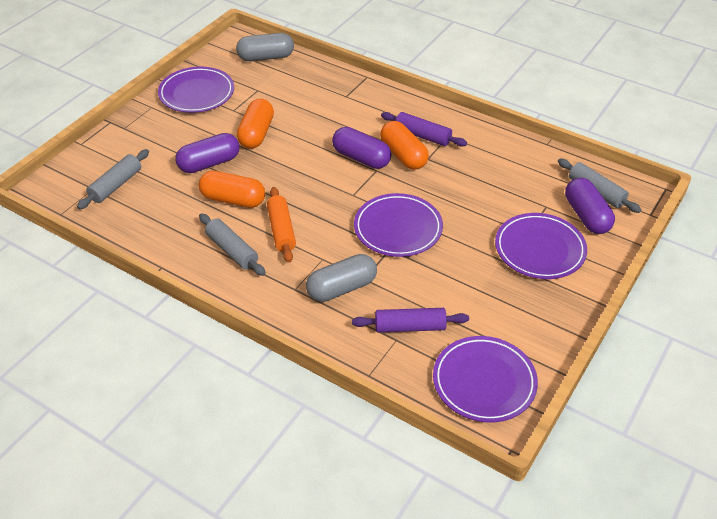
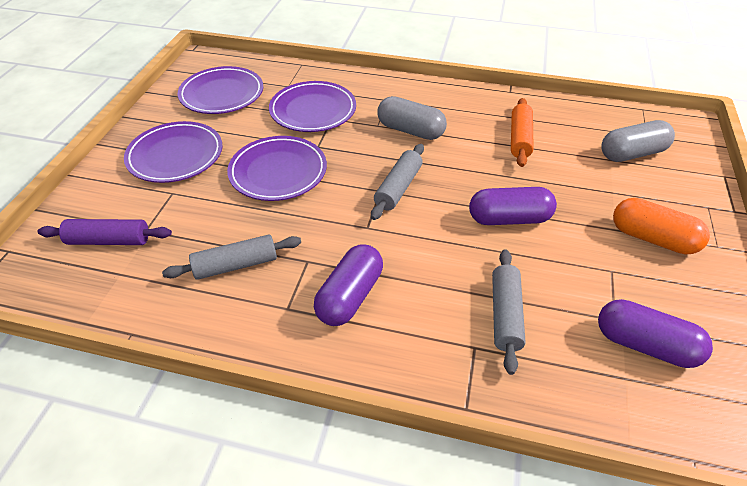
orange capsule: [199,171,265,208] [237,99,274,149] [380,121,429,170] = 3 -> [613,198,710,254] = 1
purple rolling pin: [352,308,469,333] [381,112,467,147] = 2 -> [37,219,172,245] = 1

